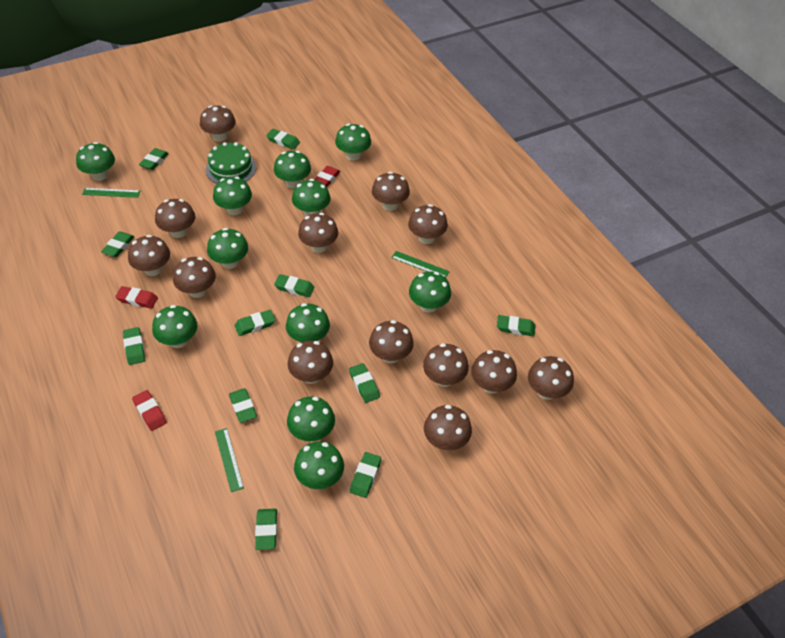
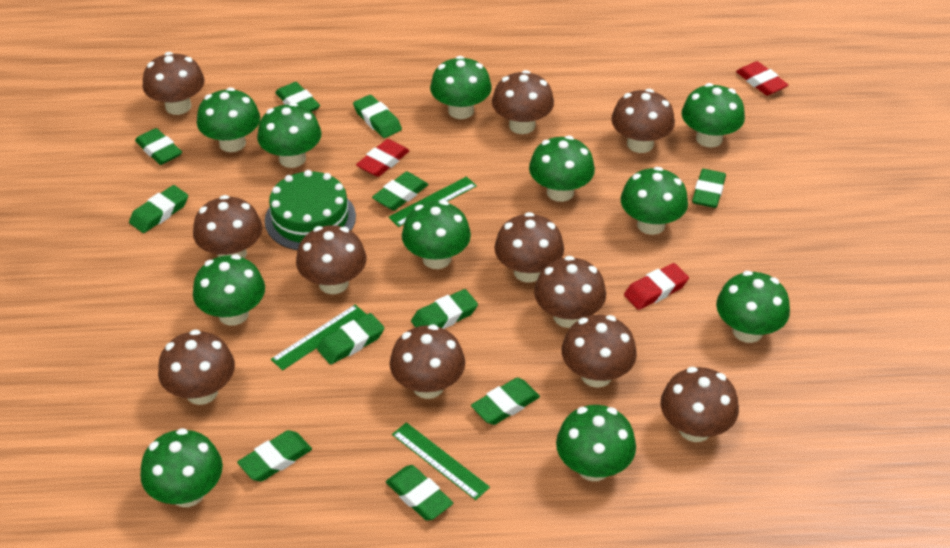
brown mushroom: [128,235,170,276] [155,199,196,238] [173,257,216,298] [200,105,236,142] [287,341,333,384] [298,213,338,253] [369,320,414,364] [372,172,410,211] [408,204,448,244] [423,343,469,387] [424,405,472,450] [471,350,517,394] [528,356,574,400] = 13 -> [143,52,205,115] [158,329,235,405] [193,195,262,258] [296,225,366,294] [390,324,465,399] [492,70,554,134] [494,212,564,283] [534,256,606,328] [562,315,637,388] [611,89,675,153] [660,367,739,442] = 11

